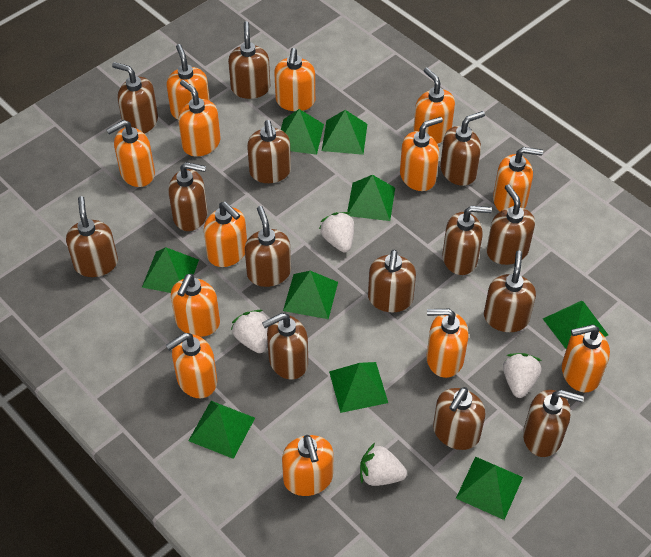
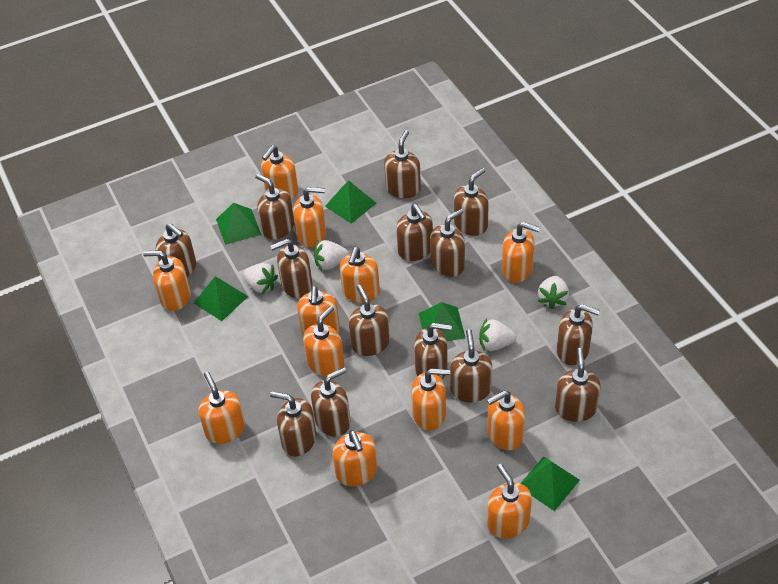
green pyramid: [142,247,199,293] [188,401,255,459] [281,109,324,155] [283,271,338,319] [322,110,367,155] [329,362,388,413] [347,175,395,221] [456,456,523,520] [543,301,608,349] = 9 -> [194,276,248,321] [216,203,261,245] [325,180,376,224] [419,302,465,341] [520,456,580,511] = 5
orange soap dispenser: [106,120,155,187] [166,44,210,120] [166,333,217,398] [171,274,220,337] [178,80,220,156] [204,202,247,267] [274,48,315,111] [282,435,333,496] [400,117,443,191] [413,68,455,144] [426,309,469,378] [493,147,543,211] [562,324,610,392] = 13 -> [143,250,191,311] [199,372,245,444] [261,145,298,200] [293,187,326,248] [297,286,340,335] [303,306,345,377] [333,430,378,486] [340,247,380,303] [411,369,450,431] [487,390,525,450] [487,464,532,538] [502,222,540,283] = 12

